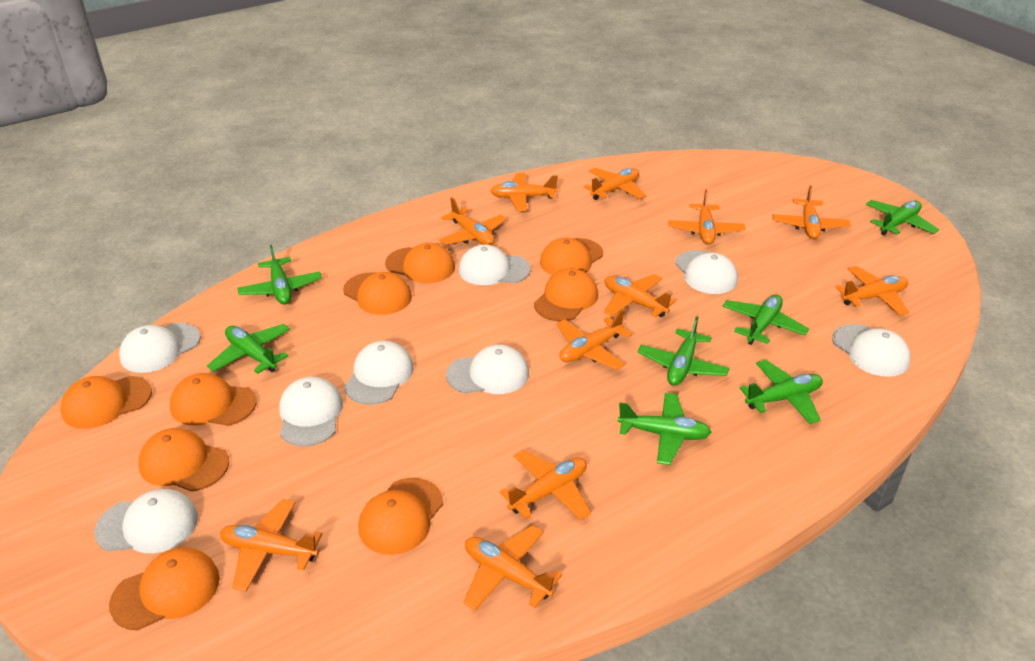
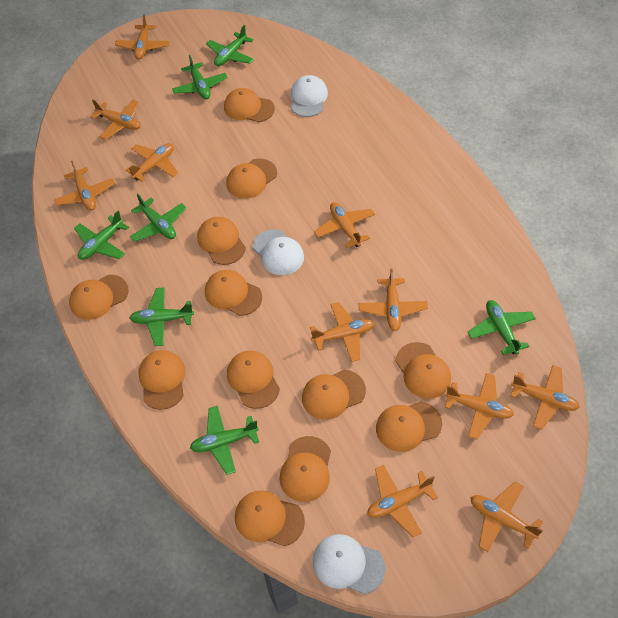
orange cap: [61,376,152,429] [109,547,220,631] [138,428,229,492] [170,373,257,426] [343,272,412,315] [358,478,443,555] [385,243,455,283] [534,268,598,321] [540,238,603,275] = 9 -> [69,275,129,320] [138,350,185,410] [197,217,246,265] [205,270,262,316] [224,88,275,122] [226,159,277,199] [227,351,280,409] [235,490,305,546] [279,436,331,502] [302,370,366,420] [376,401,442,452] [396,342,451,399] = 12
white cap: [94,489,198,553] [119,323,201,373] [279,377,343,446] [344,341,414,405] [446,345,529,394] [459,245,531,285] [675,250,738,294] [832,324,911,377] = 8 -> [253,229,304,275] [291,75,328,117] [313,534,386,594] = 3

